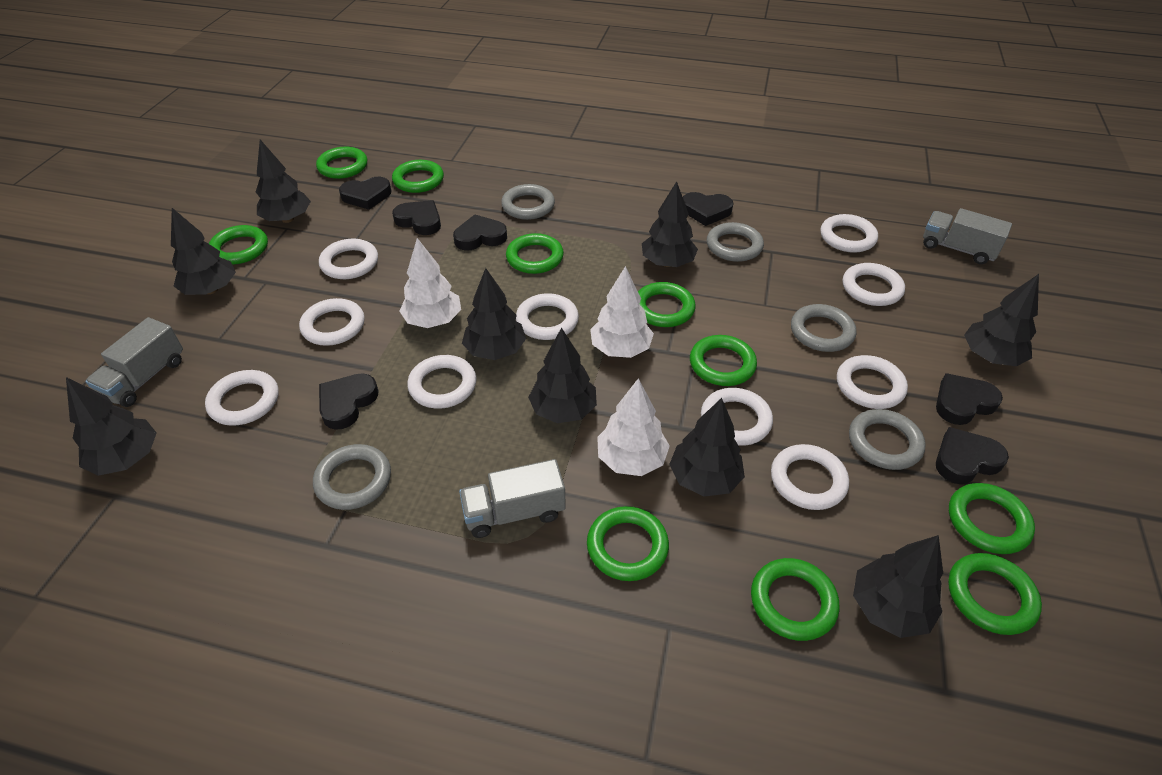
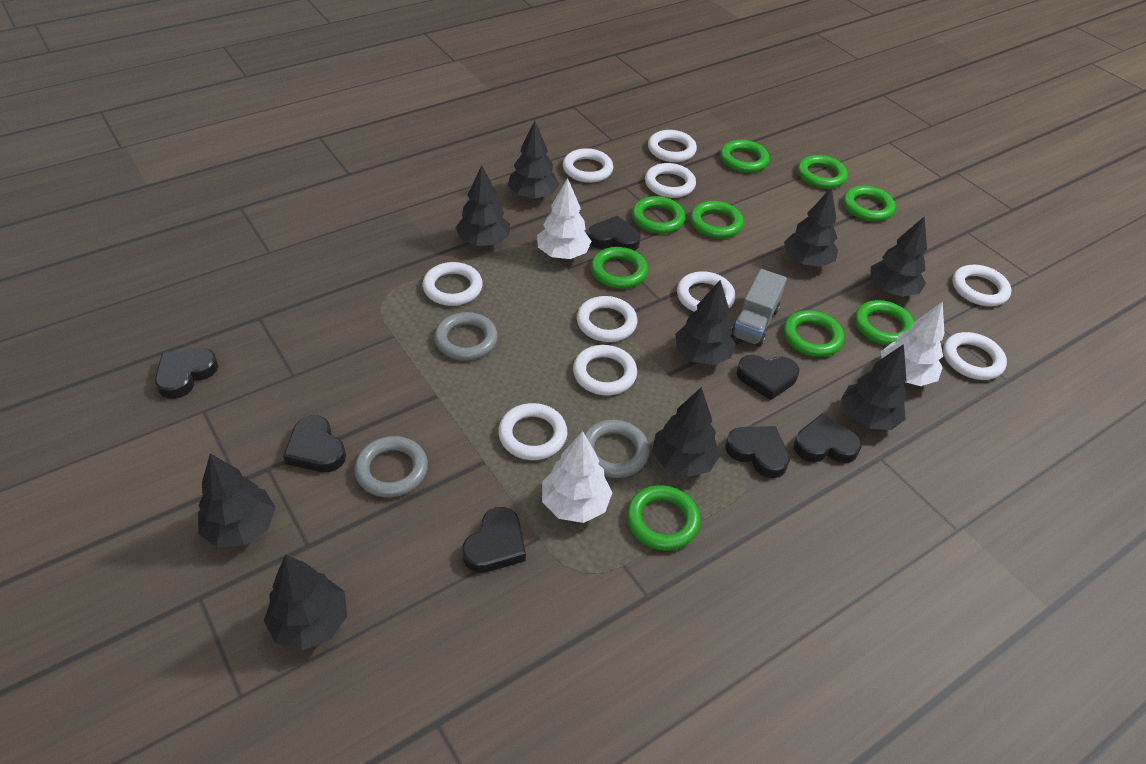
green ring: [209,225,268,265] [316,147,367,179] [392,160,444,193] [506,233,564,274] [587,506,669,581] [638,282,696,327] [690,335,757,386] [751,558,840,641] [948,553,1042,635] [949,483,1035,554] = 10 -> [591,247,648,289] [626,485,700,550] [632,196,685,234] [690,201,744,238] [720,140,769,173] [783,310,844,357] [797,155,848,189] [843,186,896,221] [855,300,914,345] = 9
grey ring: [313,444,391,510] [501,184,555,220] [707,222,764,262] [791,304,856,352] [849,409,926,470] = 5 -> [354,436,428,498] [434,312,498,360] [584,420,650,478] = 3
grey truck: [85,317,183,407] [459,459,566,538] [923,208,1012,264] = 3 -> [730,269,787,347] = 1

